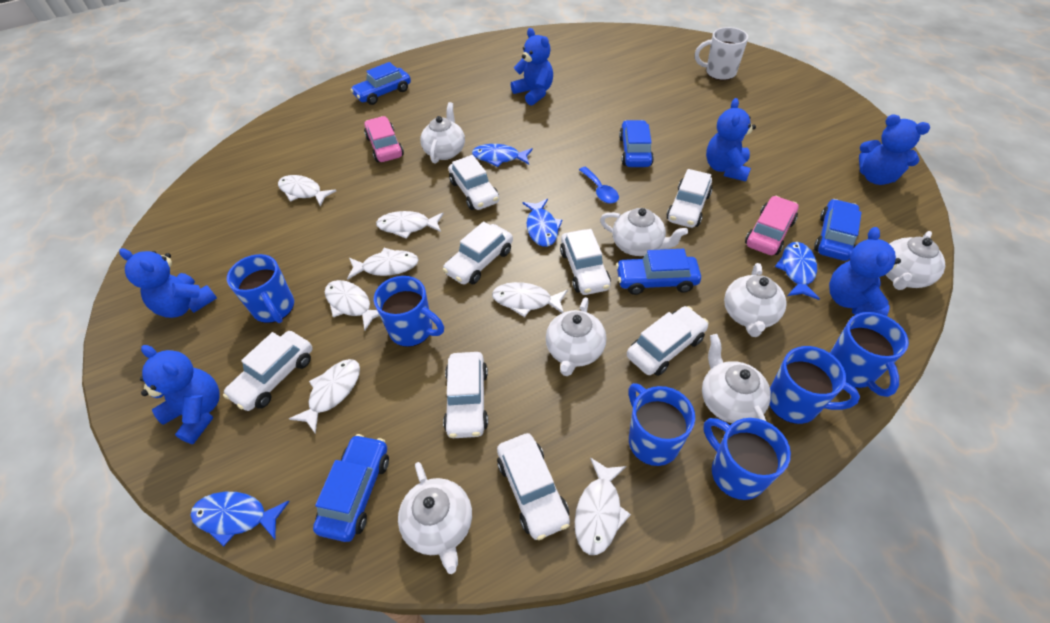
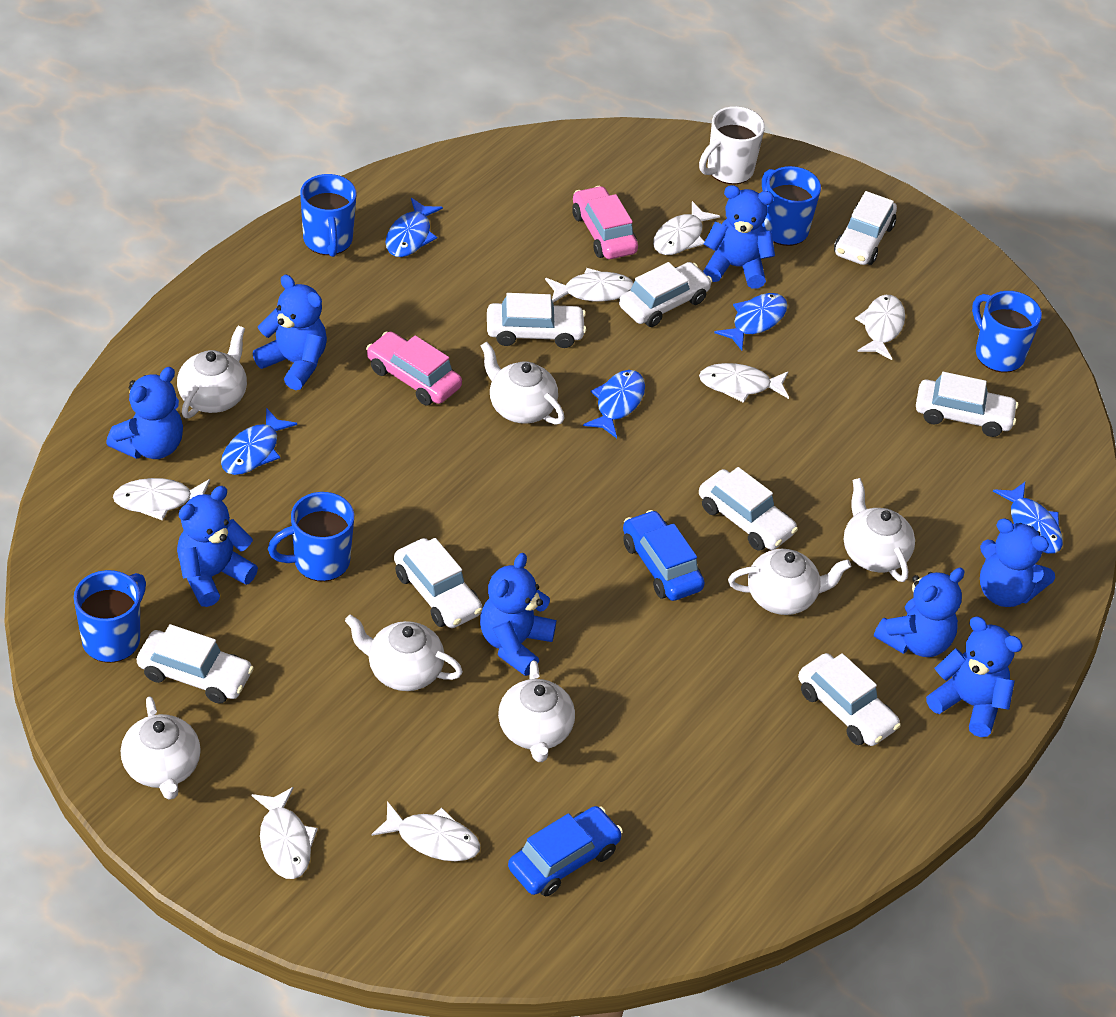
blue car: [313,434,389,542] [351,62,411,105] [616,249,701,295] [619,120,654,167] [814,199,862,261] = 5 -> [508,806,623,897] [623,510,705,601] = 2
blue fish: [190,492,290,547] [472,144,533,167] [522,199,563,247] [775,242,820,300] = 4 -> [221,408,297,475] [385,198,443,257] [583,370,645,438] [714,293,787,350] [993,482,1063,554] = 5
blue mug: [227,254,294,323] [374,276,444,347] [628,383,695,466] [703,418,791,500] [769,346,860,424] [830,312,909,397] = 6 -> [74,570,146,663] [268,492,354,582] [300,174,356,257] [762,166,821,246] [972,291,1042,373] = 5
blue spoon: [579,167,619,204] = 1 -> none = 0
blue teddy bear: [119,248,217,318] [140,345,220,444] [511,28,553,106] [706,98,756,181] [829,227,901,316] [859,114,930,185] = 6 -> [106,367,183,459] [177,486,258,607] [253,275,327,390] [480,553,556,676] [703,185,775,289] [874,568,965,657] [926,617,1023,737] [980,518,1055,607] = 8

